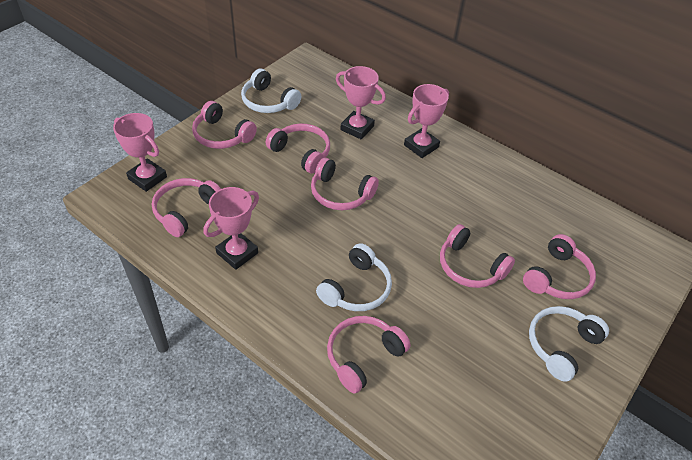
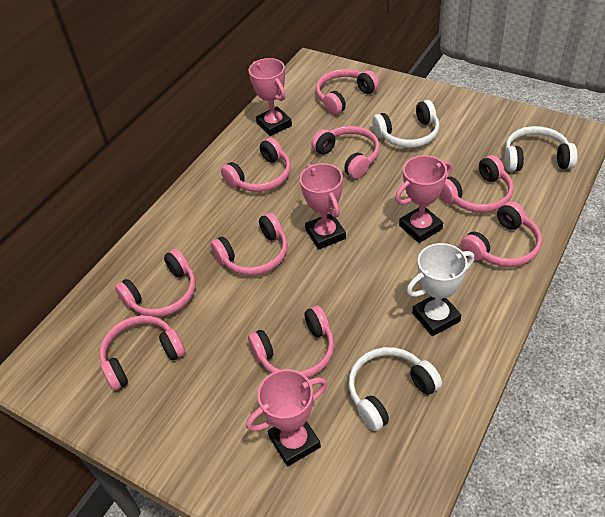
pink headphones: [152,178,221,237] [192,101,257,149] [266,123,330,174] [311,157,379,210] [327,316,411,394] [440,224,515,288] [523,234,596,299] = 7 -> [99,315,185,391] [115,249,196,317] [211,213,288,275] [221,137,291,192] [248,306,334,378] [311,126,380,179] [316,69,379,115] [439,155,513,213] [461,201,542,267] = 9
white trophy: none = 0 -> [407,243,474,336] = 1

